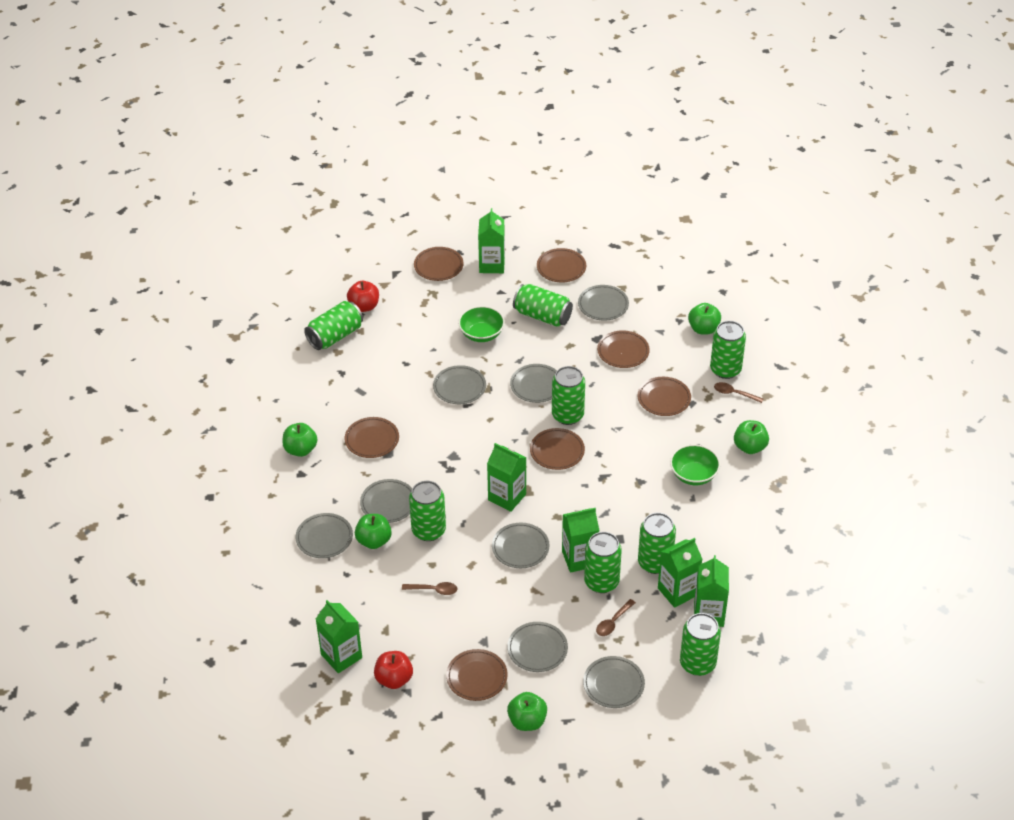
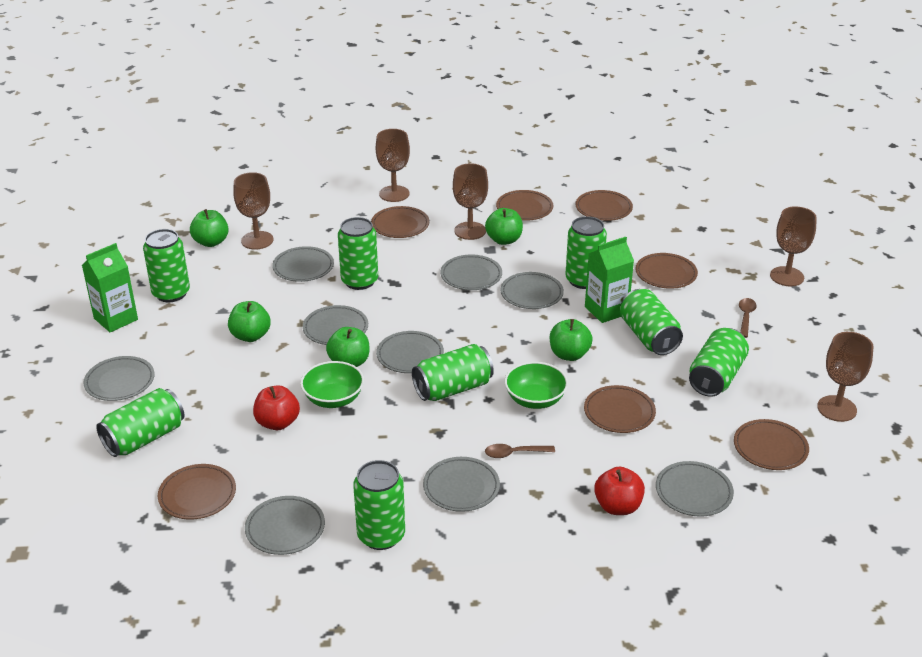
brown goblet: none = 0 -> [233,172,274,250] [376,129,410,202] [453,163,488,240] [770,206,817,286] [817,332,873,422] = 5
brown spoon: [402,582,458,595] [596,599,636,636] [714,382,763,403] = 3 -> [485,444,555,458] [739,298,757,338] = 2
green carton: [316,600,362,673] [478,208,505,273] [487,443,527,512] [562,508,599,573] [658,538,702,608] [694,555,729,627] = 6 -> [82,243,138,332] [585,237,634,323] = 2
grey plate: [295,513,353,558] [360,479,412,523] [433,365,486,404] [492,523,550,568] [507,622,568,672] [510,364,557,403] [578,285,629,321] [583,656,645,708] = 8 -> [83,356,155,401] [245,496,325,555] [272,246,334,282] [303,305,368,345] [376,331,444,373] [423,457,500,512] [441,254,502,290] [501,272,564,309] [656,461,734,517] = 9

